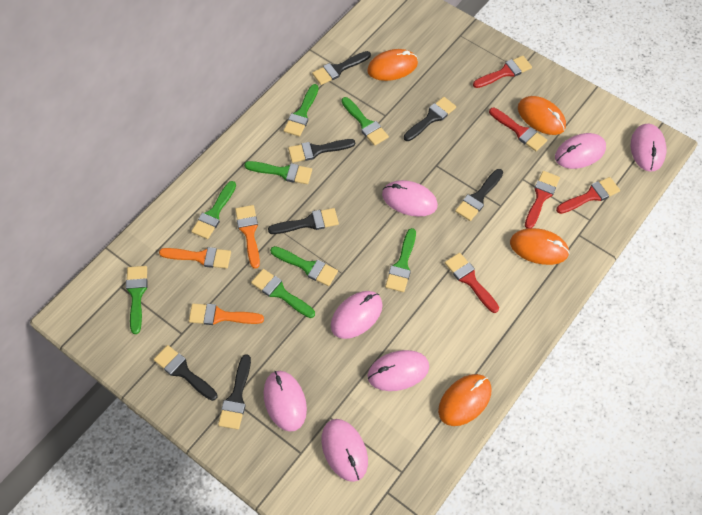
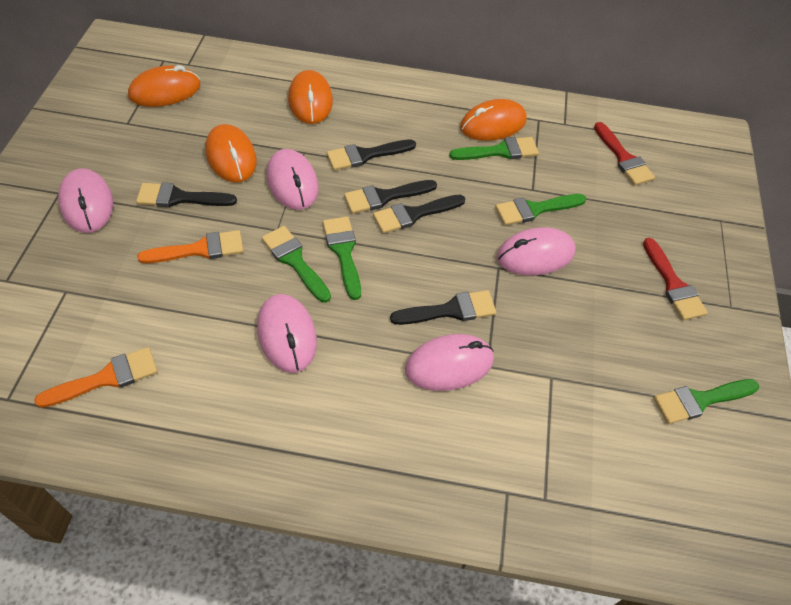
black brush: [154,345,217,401] [218,354,251,430] [268,208,339,234] [288,139,355,163] [312,51,371,85] [404,97,456,141] [455,169,503,221] = 7 -> [136,183,237,207] [327,140,416,170] [344,180,437,214] [373,195,465,233] [390,290,496,325] = 5
green brush: [126,266,148,334] [191,181,236,239] [244,161,312,184] [251,269,315,318] [270,246,338,286] [284,84,319,137] [341,97,389,146] [385,228,416,292] = 8 -> [262,226,331,303] [323,217,361,300] [449,137,539,160] [495,194,587,225] [654,379,759,424] = 5
orange brush: [159,247,231,269] [189,303,264,325] [235,205,260,269] = 3 -> [34,347,158,408] [137,230,243,263] = 2
pink mouse: [264,371,307,432] [321,419,368,482] [331,291,383,339] [368,350,429,391] [382,180,438,217] [555,133,606,169] [631,124,666,172] = 7 -> [58,168,113,233] [257,294,317,373] [267,149,319,210] [405,334,494,391] [497,227,576,275] = 5
red brush: [445,253,499,313] [473,56,532,88] [489,108,547,151] [525,171,560,229] [556,177,620,214] = 5 -> [594,122,655,185] [643,238,708,320] = 2

